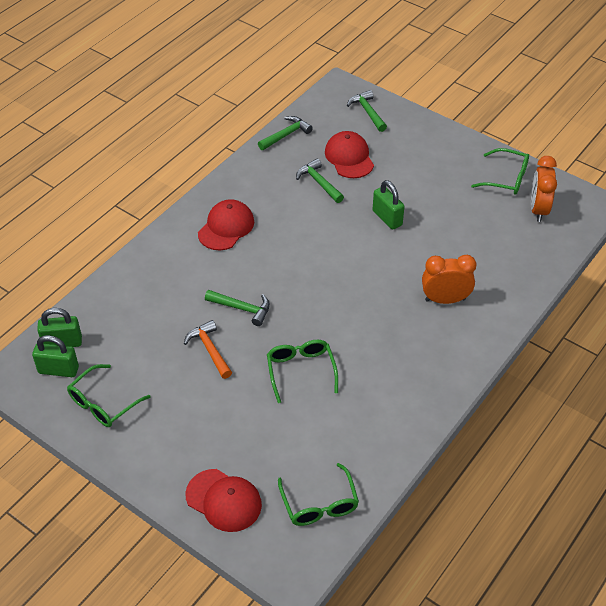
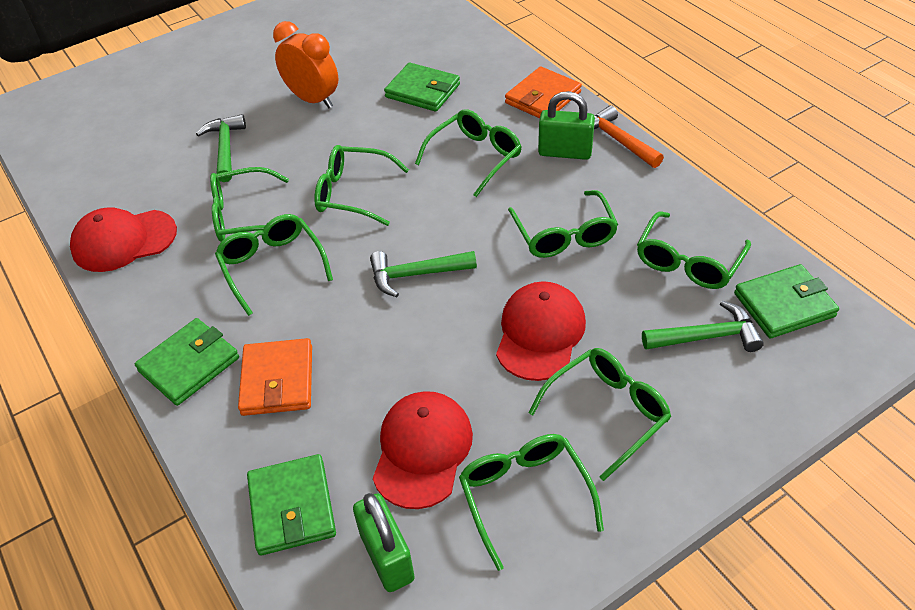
green glasses: [67,364,150,427] [267,340,338,403] [278,463,359,526] [471,148,529,195] = 4 -> [210,167,289,242] [215,214,333,316] [314,145,409,226] [415,109,522,197] [459,434,604,571] [508,190,618,258] [528,348,671,481] [637,211,751,289] = 8
green hammer: [205,290,270,326] [258,116,313,150] [296,158,344,203] [347,90,387,132] = 4 -> [196,114,246,182] [370,251,477,297] [642,301,764,352] = 3
green padlock: [32,335,79,377] [37,308,82,347] [373,180,405,230] = 3 -> [353,493,415,592] [538,91,595,160] = 2
green wallet: none = 0 -> [135,318,239,406] [247,454,336,555] [384,63,460,112] [734,264,839,338] = 4
orange clock: [422,255,476,304] [531,156,557,222] = 2 -> [273,21,338,108] = 1
orange wallet: none = 0 -> [238,338,312,416] [505,66,582,118] = 2

